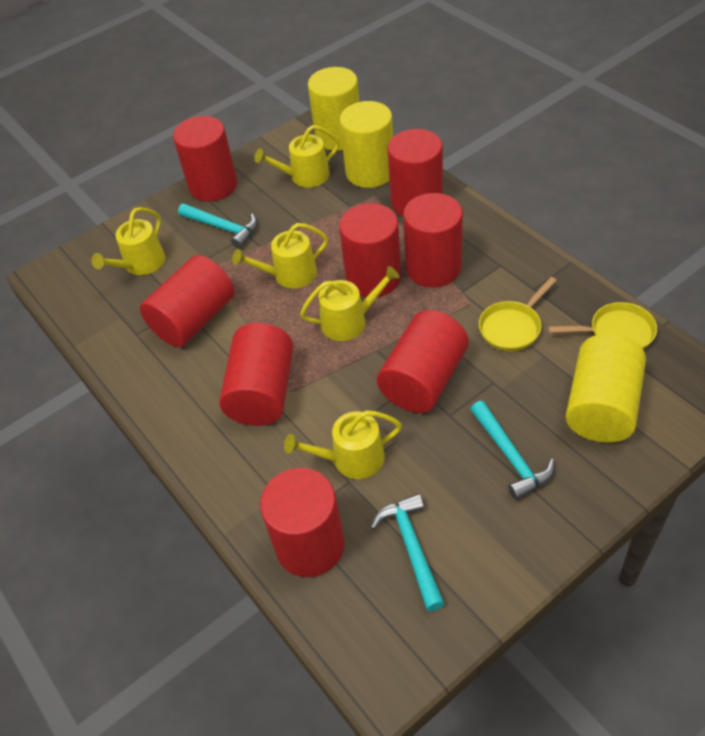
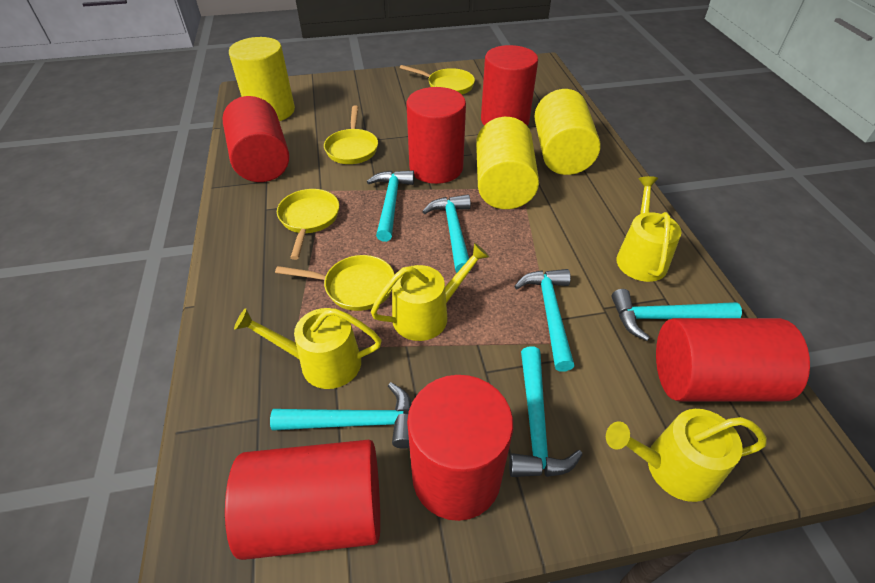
red cylinder: [140,255,234,347] [173,116,237,202] [219,323,293,426] [260,468,345,577] [339,203,401,297] [377,310,469,413] [387,129,443,216] [403,193,463,288] = 8 -> [223,96,289,182] [225,440,380,560] [406,87,466,184] [407,375,513,521] [481,45,538,126] [656,318,810,401] = 6
turquoise hammer: [178,203,257,249] [370,493,445,611] [470,401,555,500] = 3 -> [270,382,412,449] [367,170,414,242] [422,194,471,273] [509,346,583,477] [514,269,574,371] [611,289,742,341] = 6
yellow pan: [479,277,557,351] [548,302,657,349] = 2 -> [275,255,395,311] [277,189,339,260] [324,105,378,164] [400,65,475,94] = 4
yellow watering can: [92,207,165,275] [232,223,328,288] [255,125,340,187] [284,410,402,479] [300,266,400,341] = 5 -> [234,308,382,389] [371,243,489,341] [606,409,767,502] [616,176,681,282] = 4

